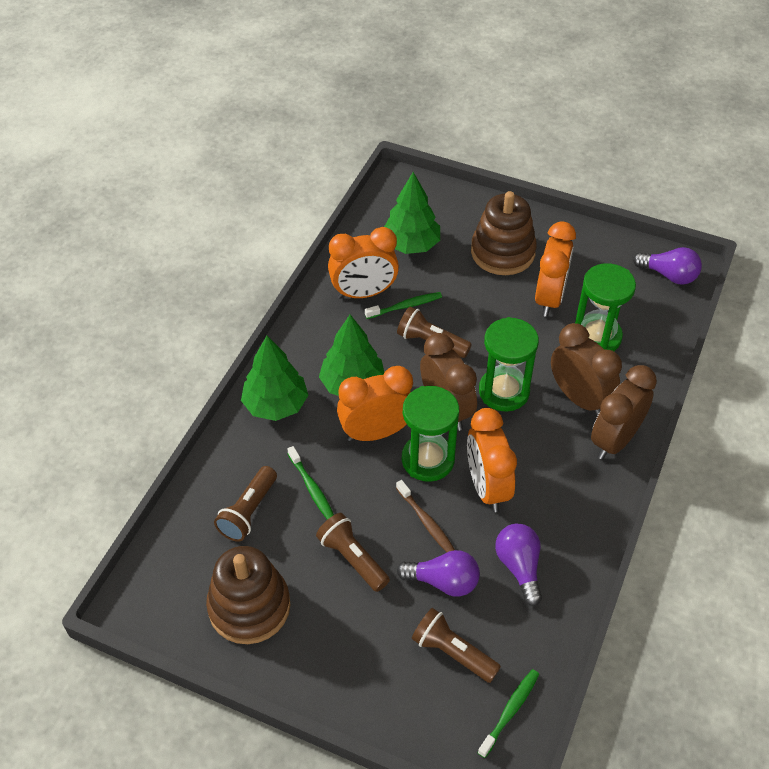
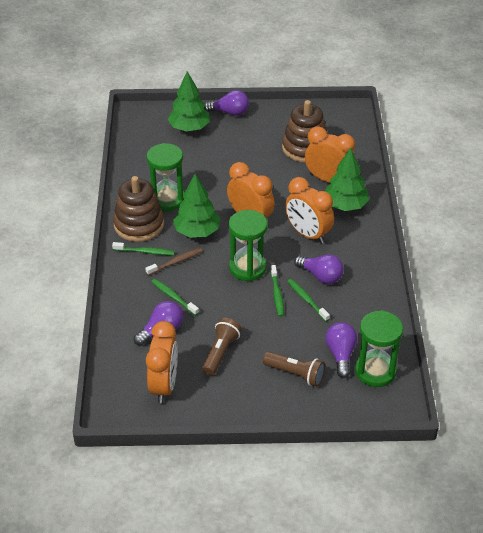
brown clock: [420,333,477,431] [551,323,622,416] [591,365,657,460] = 3 -> none = 0
brown flashlight: [214,466,277,542] [316,513,390,592] [397,306,472,358] [412,608,501,683] = 4 -> [202,318,242,375] [263,351,325,386] = 2
green toothbrush: [287,446,334,520] [365,292,442,319] [478,669,539,758] = 3 -> [112,242,175,256] [151,279,199,316] [270,265,284,317] [287,279,330,322] = 4
purple light bulb: [397,550,480,597] [495,524,542,606] [633,247,702,285] = 3 -> [134,301,183,346] [204,90,249,116] [294,254,344,284] [326,322,357,378] = 4

